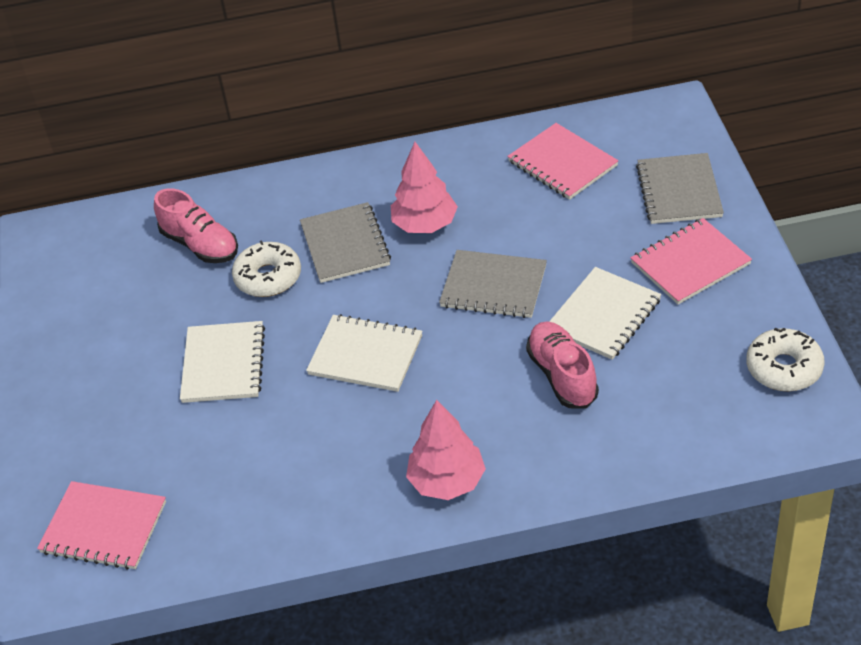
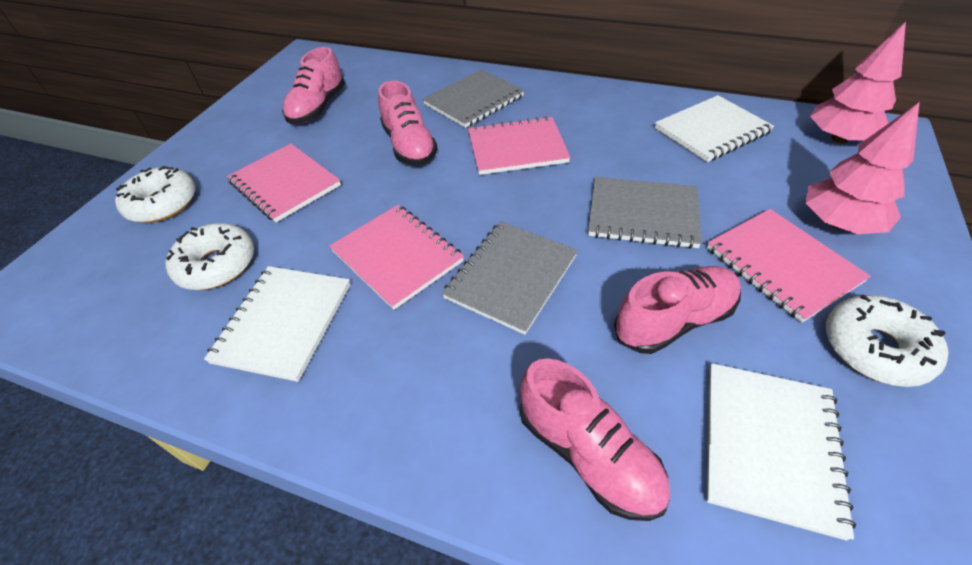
pink notebook: [37,481,166,570] [507,123,618,200] [631,218,752,304] = 3 -> [227,144,341,222] [329,205,464,310] [468,116,571,175] [707,209,871,323] = 4
pink shoe: [154,188,238,263] [526,321,599,408] = 2 -> [282,47,345,124] [378,80,438,166] [520,358,670,521] [614,266,741,354] = 4
white donut: [232,240,301,297] [746,327,825,391] = 2 -> [115,166,196,223] [166,223,254,290] [826,294,948,387] = 3

